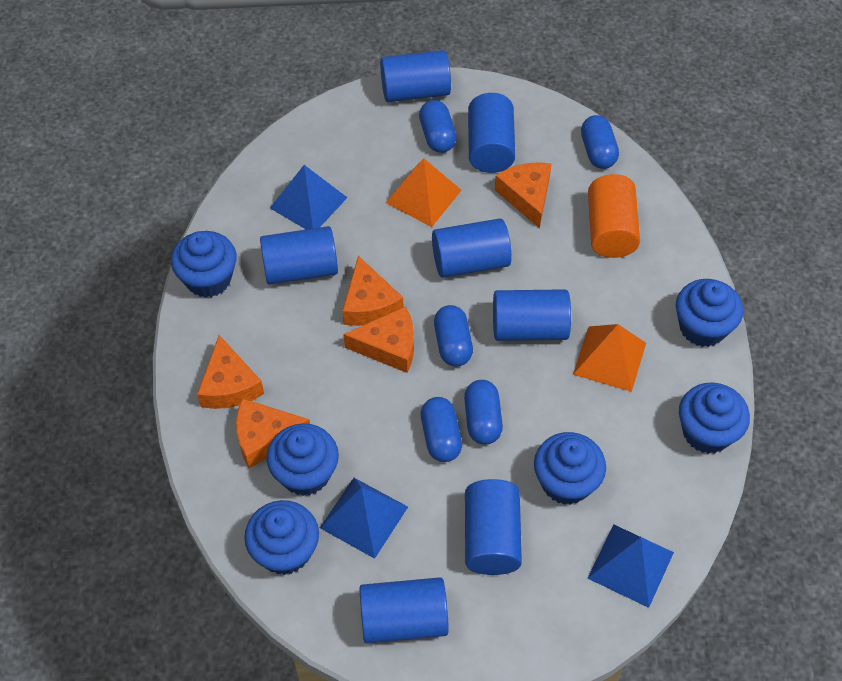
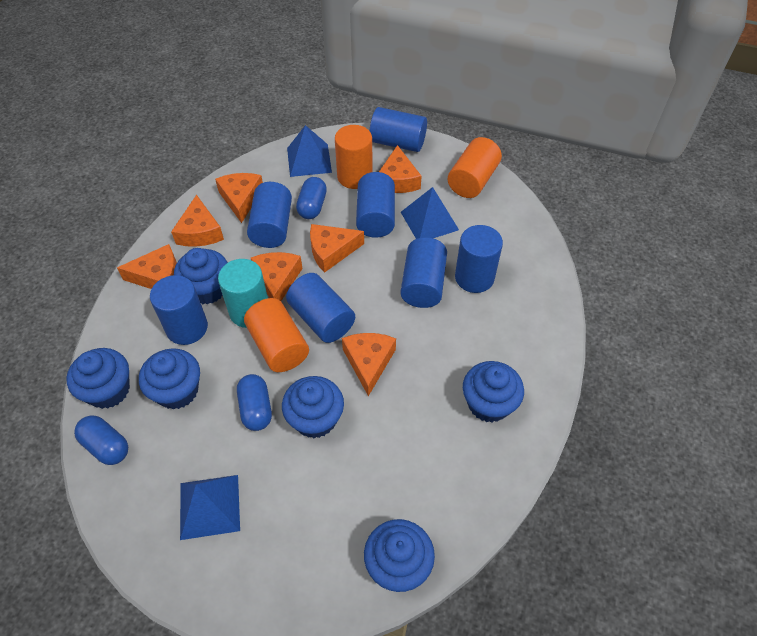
blue capsule: [419,100,457,153] [421,397,462,462] [434,305,473,367] [464,380,503,444] [581,115,619,169] = 5 -> [74,415,128,465] [237,374,272,431] [296,177,327,219] = 3
orange cheese: [197,335,264,409] [236,398,310,468] [342,256,403,326] [343,306,414,373] [495,162,552,228] = 5 -> [117,244,177,289] [171,195,224,247] [215,173,263,223] [251,252,302,301] [310,224,364,273] [342,333,396,396] [379,145,422,193] = 7
orange cylinder: [588,174,640,258] = 1 -> [244,298,309,372] [335,125,373,189] [448,137,502,198] = 3
orange pyramid: [385,158,462,227] [573,324,646,392] = 2 -> none = 0
turquoise cylinder: none = 0 -> [218,259,268,328] = 1

